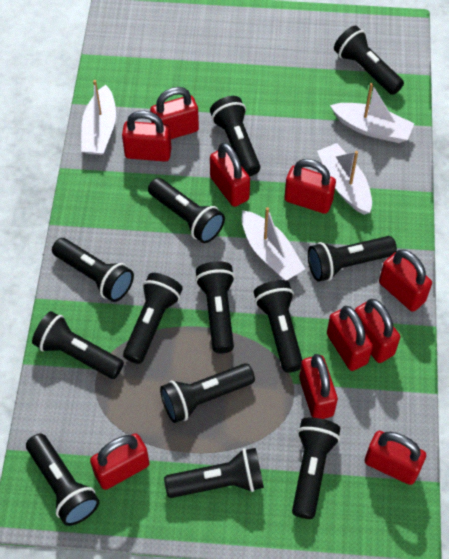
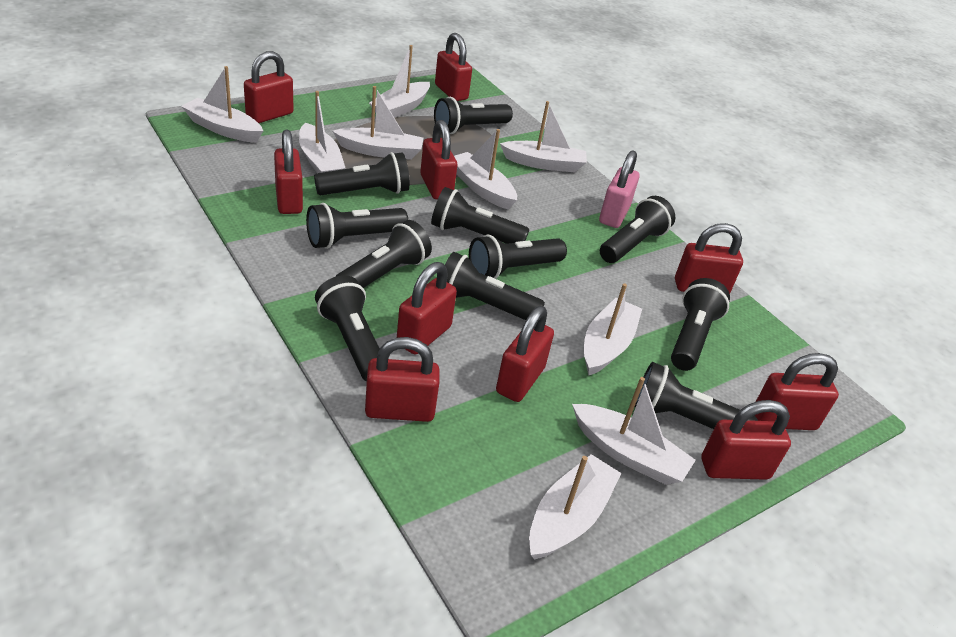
black flashlight: [26,433,100,526] [32,311,124,379] [52,238,134,302] [123,273,183,364] [148,178,225,243] [160,363,255,423] [164,448,264,498] [195,261,235,353] [210,96,260,176] [254,280,302,373] [292,417,340,519] [308,236,397,282] [334,26,404,95] = 13 -> [306,203,408,249] [314,152,410,195] [315,275,380,382] [335,220,432,288] [431,187,529,244] [434,97,513,134] [445,252,545,320] [469,235,567,279] [600,196,675,263] [635,362,758,429] [671,278,730,371] = 11
pink padlock: none = 0 -> [599,150,639,228] = 1
white boat: [81,80,116,155] [242,207,305,281] [317,143,372,215] [330,83,415,143] = 4 -> [181,66,263,143] [299,91,345,173] [333,86,423,160] [369,45,430,118] [454,129,517,209] [500,101,587,172] [529,454,622,560] [572,377,696,485] [584,283,642,375] = 9

